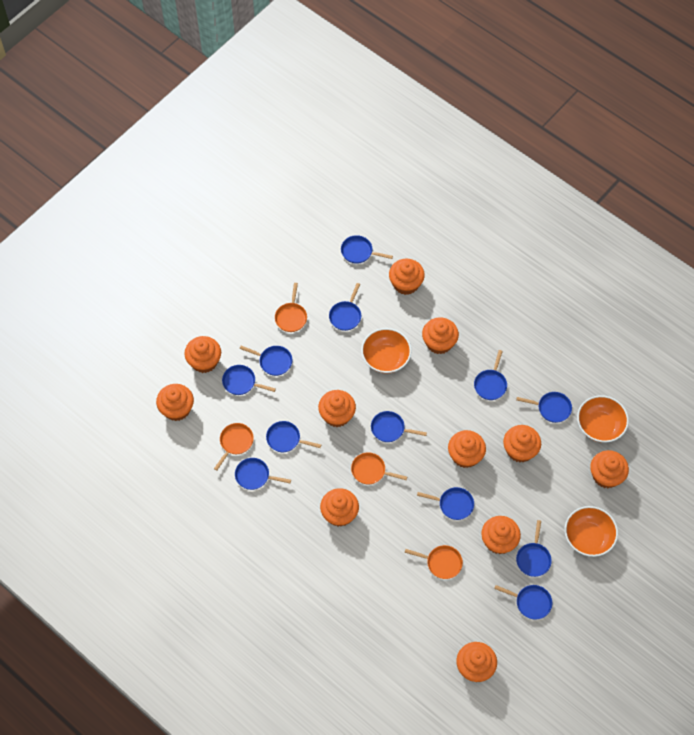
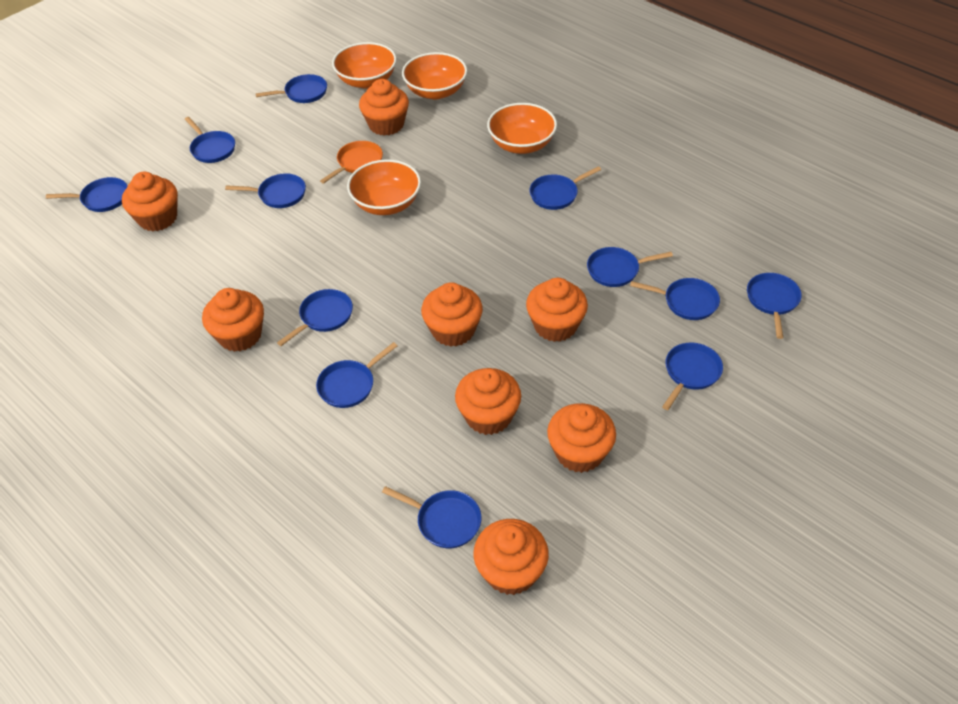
orange bowl: [361,328,412,374] [565,506,618,557] [577,395,629,443] = 3 -> [332,42,397,89] [347,159,421,215] [402,52,467,99] [487,103,557,154] = 4
orange cupcake: [156,384,194,421] [184,336,221,373] [318,390,356,427] [320,488,359,527] [389,259,425,295] [422,317,459,354] [448,430,486,468] [456,642,497,682] [481,516,521,554] [503,425,541,462] [590,450,629,488] = 11 -> [122,172,178,232] [202,288,264,352] [359,79,409,136] [421,282,483,347] [455,368,521,435] [473,519,549,595] [526,278,588,342] [547,403,616,473] = 8
orange pan: [214,423,254,471] [275,283,307,332] [351,452,407,484] [405,545,463,579] = 4 -> [320,141,383,184] = 1

